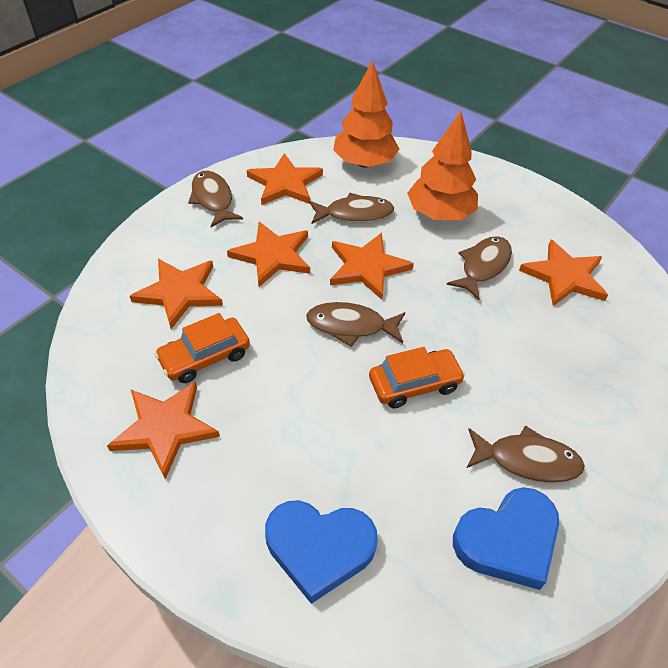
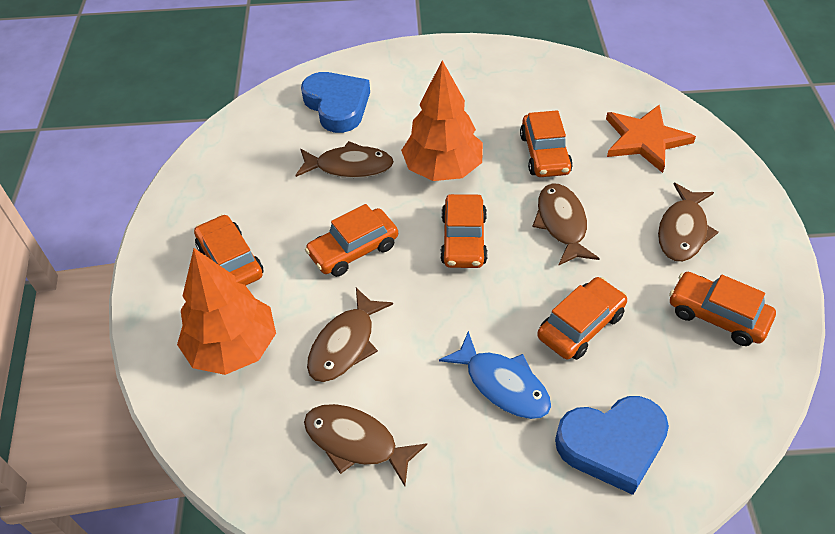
blue fish: none = 0 -> [439,331,551,419] = 1
orange car: [154,313,250,383] [369,347,465,408] = 2 -> [194,214,264,286] [305,204,398,277] [440,194,488,268] [520,110,573,177] [537,277,627,360] [669,272,776,346] = 6
orange star: [107,382,220,479] [130,259,223,329] [227,222,310,287] [247,153,323,205] [330,233,414,300] [519,240,608,306] = 6 -> [606,105,696,173] = 1

